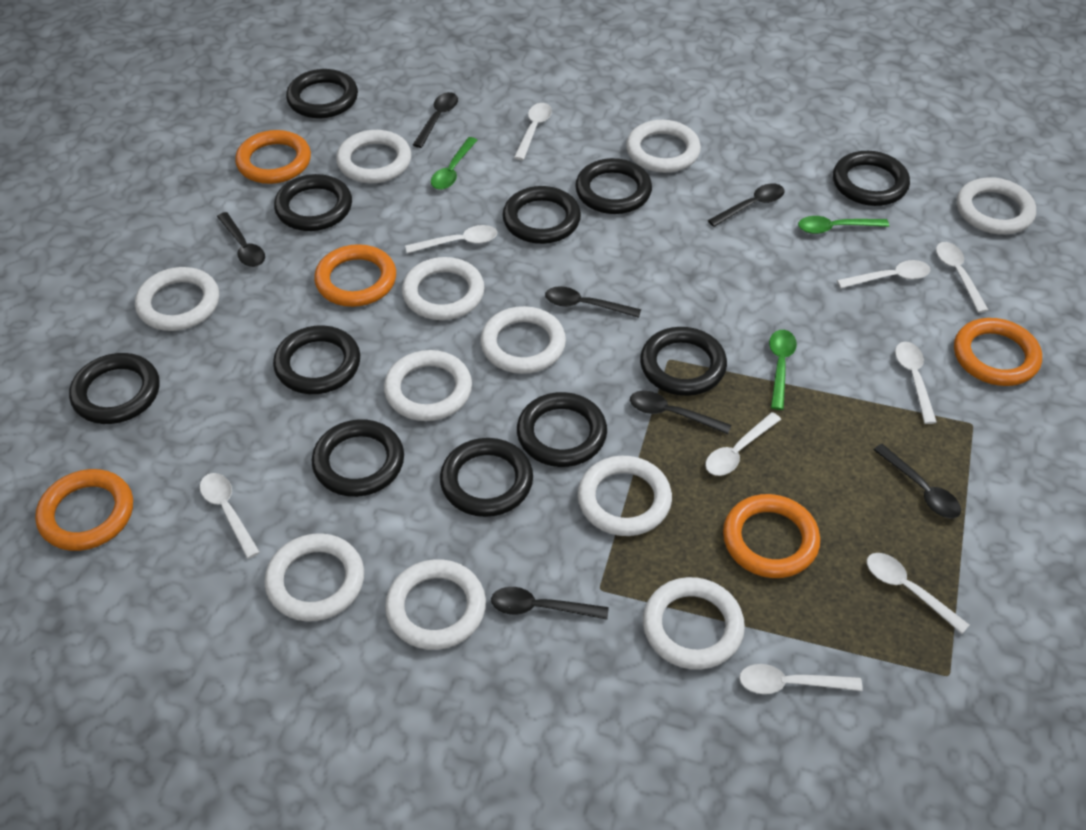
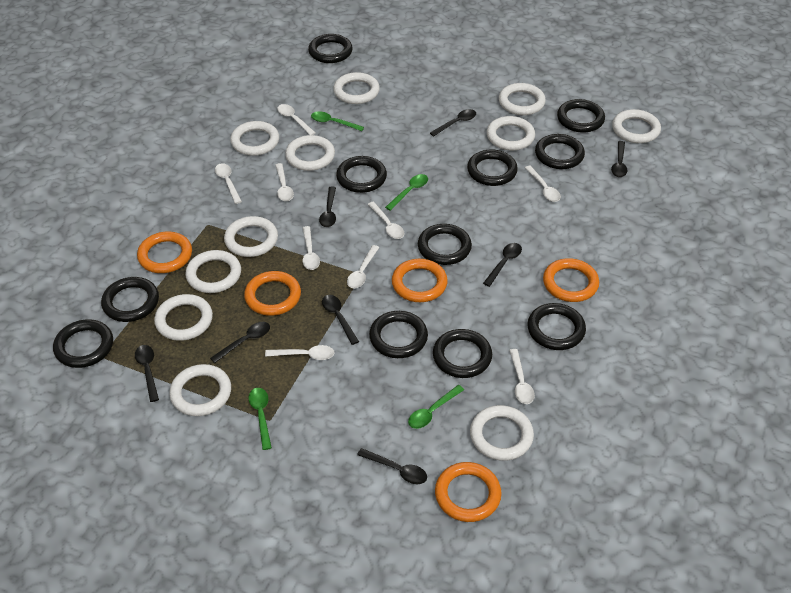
black spoon: [217,212,265,267] [413,92,458,148] [491,587,609,620] [545,286,641,318] [630,391,731,434] [708,183,785,227] [874,444,961,518] = 7 -> [135,345,159,402] [210,322,270,363] [319,187,336,227] [322,295,359,345] [357,448,427,484] [430,109,476,136] [483,243,522,287] [611,141,627,177] = 8
green spoon: [431,137,477,190] [769,330,797,410] [798,216,889,234] = 3 -> [249,388,272,450] [311,111,364,131] [385,174,428,211] [408,385,464,429] = 4

